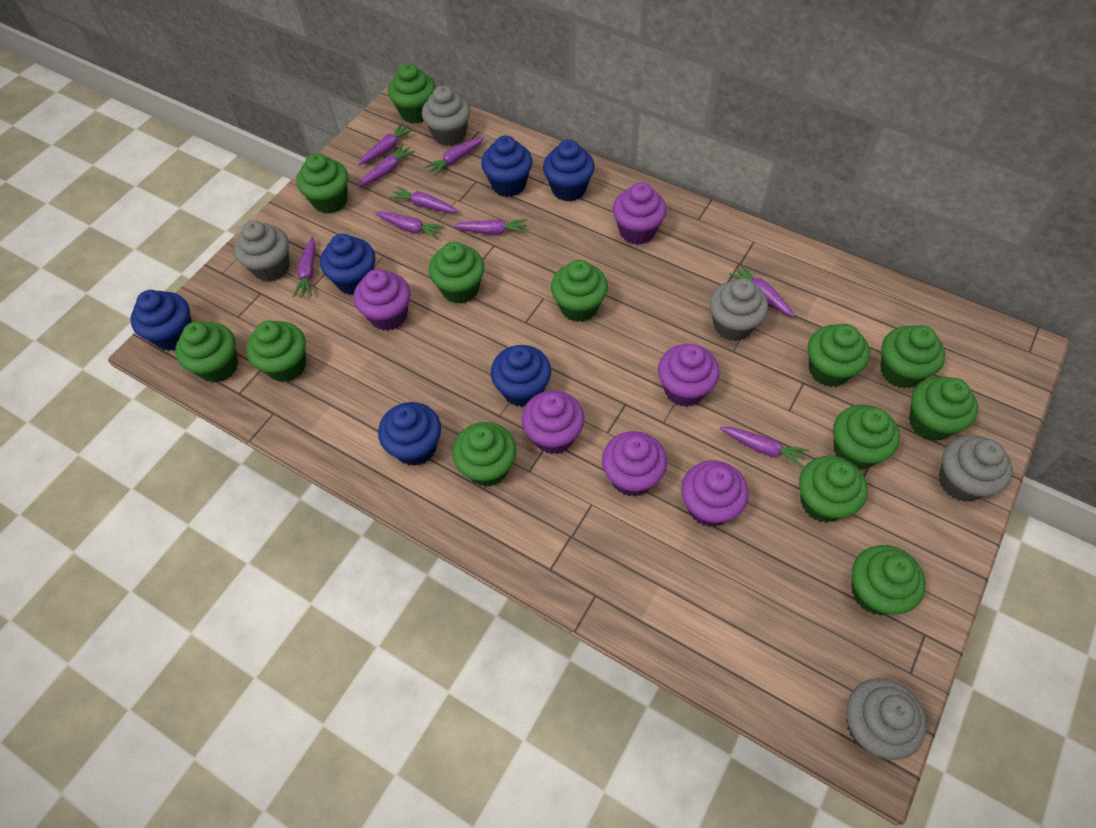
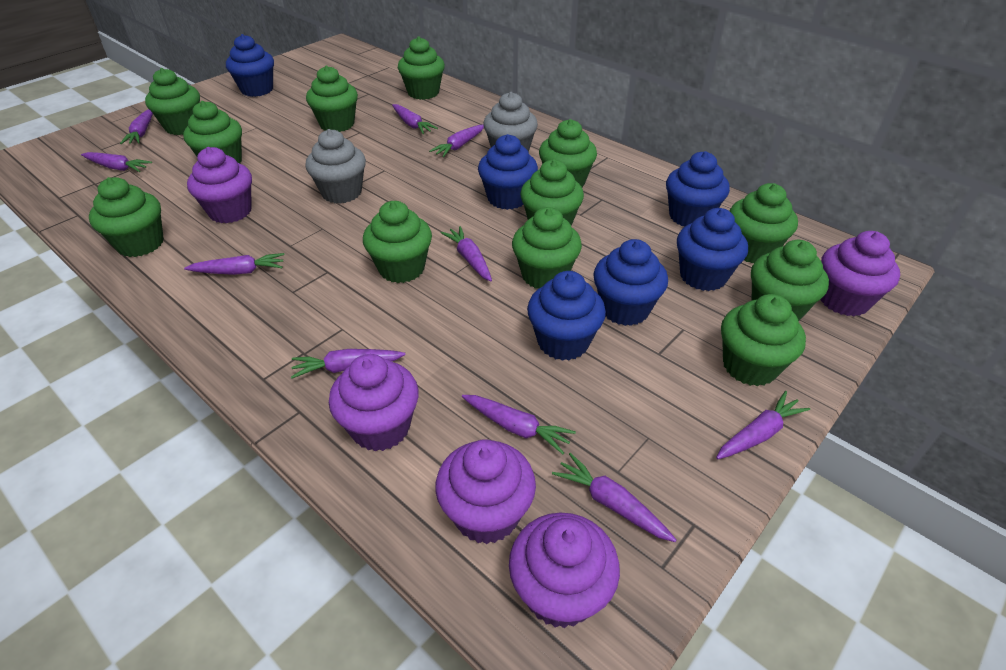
green cupcake: [175,321,238,383] [246,320,306,382] [297,153,348,214] [388,63,436,123] [429,242,484,304] [452,422,517,487] [551,260,608,322] [799,456,868,523] [808,324,870,387] [833,405,900,469] [851,545,926,615] [880,325,945,388] [909,377,978,441] = 13 -> [89,177,164,257] [145,68,200,135] [183,101,242,163] [306,65,358,132] [363,201,432,283] [398,37,445,100] [512,207,582,289] [520,159,584,226] [539,119,597,188] [721,294,806,386] [730,183,798,263] [751,240,829,321] = 12
grey cupcake: [234,220,290,282] [422,85,470,146] [709,278,768,341] [846,678,927,760] [939,435,1013,502] = 5 -> [305,129,366,204] [483,92,538,152] = 2
purple carrot: [293,237,315,297] [358,123,414,165] [358,144,415,187] [375,211,445,239] [389,186,458,213] [425,136,484,176] [453,219,527,235] [719,427,809,468] [729,264,795,317] = 9 -> [81,152,152,172] [120,109,153,144] [184,253,285,275] [291,349,406,378] [392,104,438,134] [429,125,484,157] [441,226,492,282] [462,395,576,454] [552,453,677,542] [716,391,810,459] = 10
purple cupcake: [354,269,411,331] [522,390,585,454] [602,431,667,497] [613,183,667,245] [658,344,720,407] [681,460,749,527] = 6 -> [187,147,252,223] [329,354,419,451] [435,439,536,544] [509,513,620,628] [821,231,900,316] = 5

